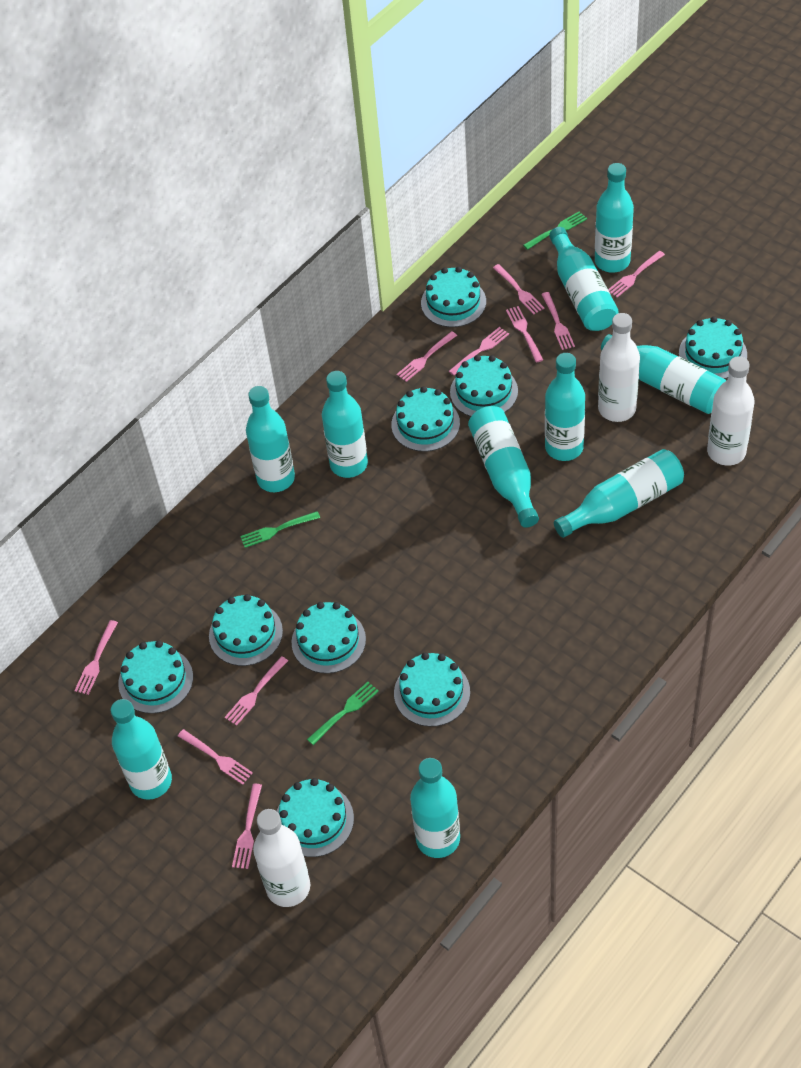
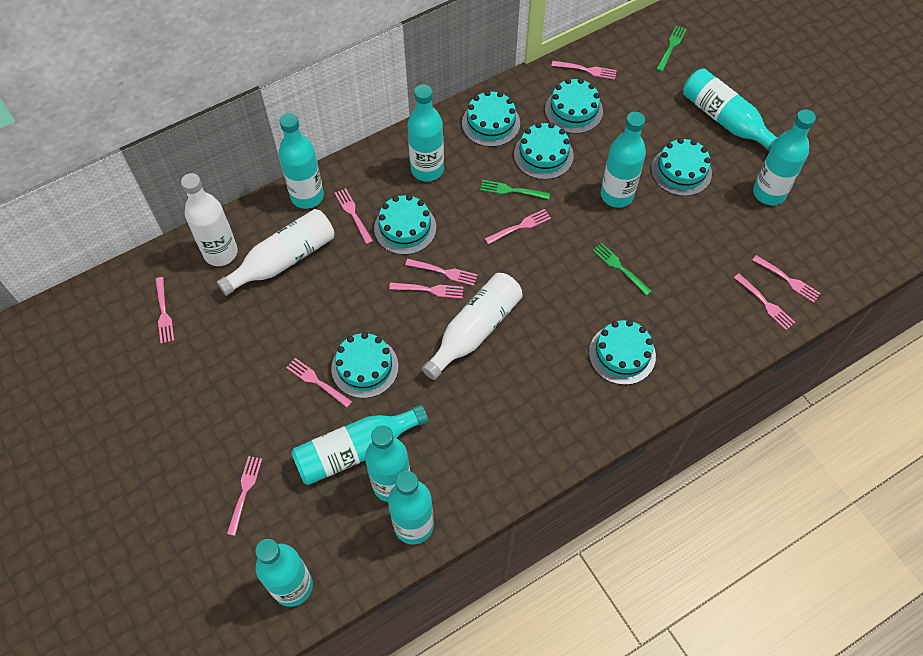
turquoise bottle: [111,699,172,800] [246,386,295,492] [322,371,368,478] [410,758,460,858] [468,406,539,528] [545,353,585,461] [549,227,619,331] [554,449,684,538] [595,163,634,273] [601,334,726,414] = 10 -> [255,539,313,607] [279,113,324,209] [291,405,428,485] [365,425,410,502] [388,471,434,544] [407,84,444,181] [601,112,646,208] [683,68,777,152] [753,109,816,205] = 9
turquoise cake: [118,641,193,714] [209,594,283,666] [277,778,354,857] [292,602,366,674] [391,386,460,452] [394,652,470,727] [421,267,486,327] [450,355,518,417] [679,317,747,379] = 9 -> [331,332,399,398] [374,195,436,255] [462,91,520,147] [514,123,574,180] [545,78,603,134] [589,320,656,385] [651,138,712,196] = 7

